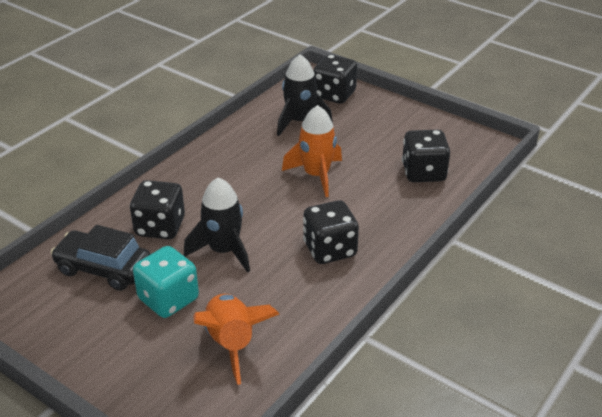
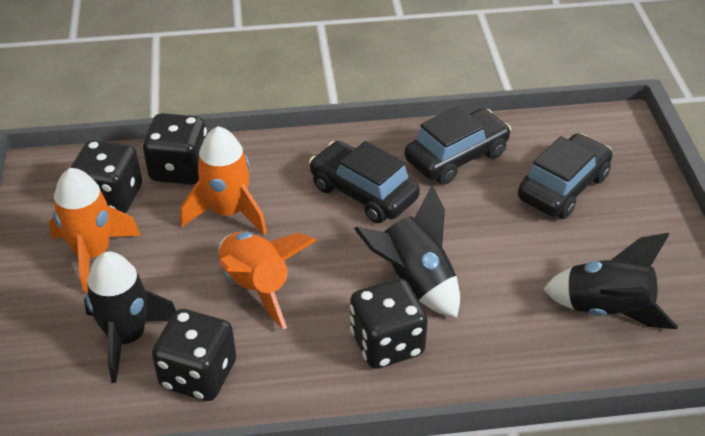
black car: [50,225,150,291] = 1 -> [309,141,420,223] [405,106,511,184] [518,133,613,219] = 3
black rocket: [184,178,250,273] [277,54,333,136] = 2 -> [84,251,176,383] [354,185,460,317] [543,233,678,329] = 3
orange rocket: [194,294,279,385] [282,105,342,197] = 2 -> [49,168,141,293] [181,126,267,235] [218,232,316,329] = 3
turquoise dice: [133,246,199,318] = 1 -> none = 0

